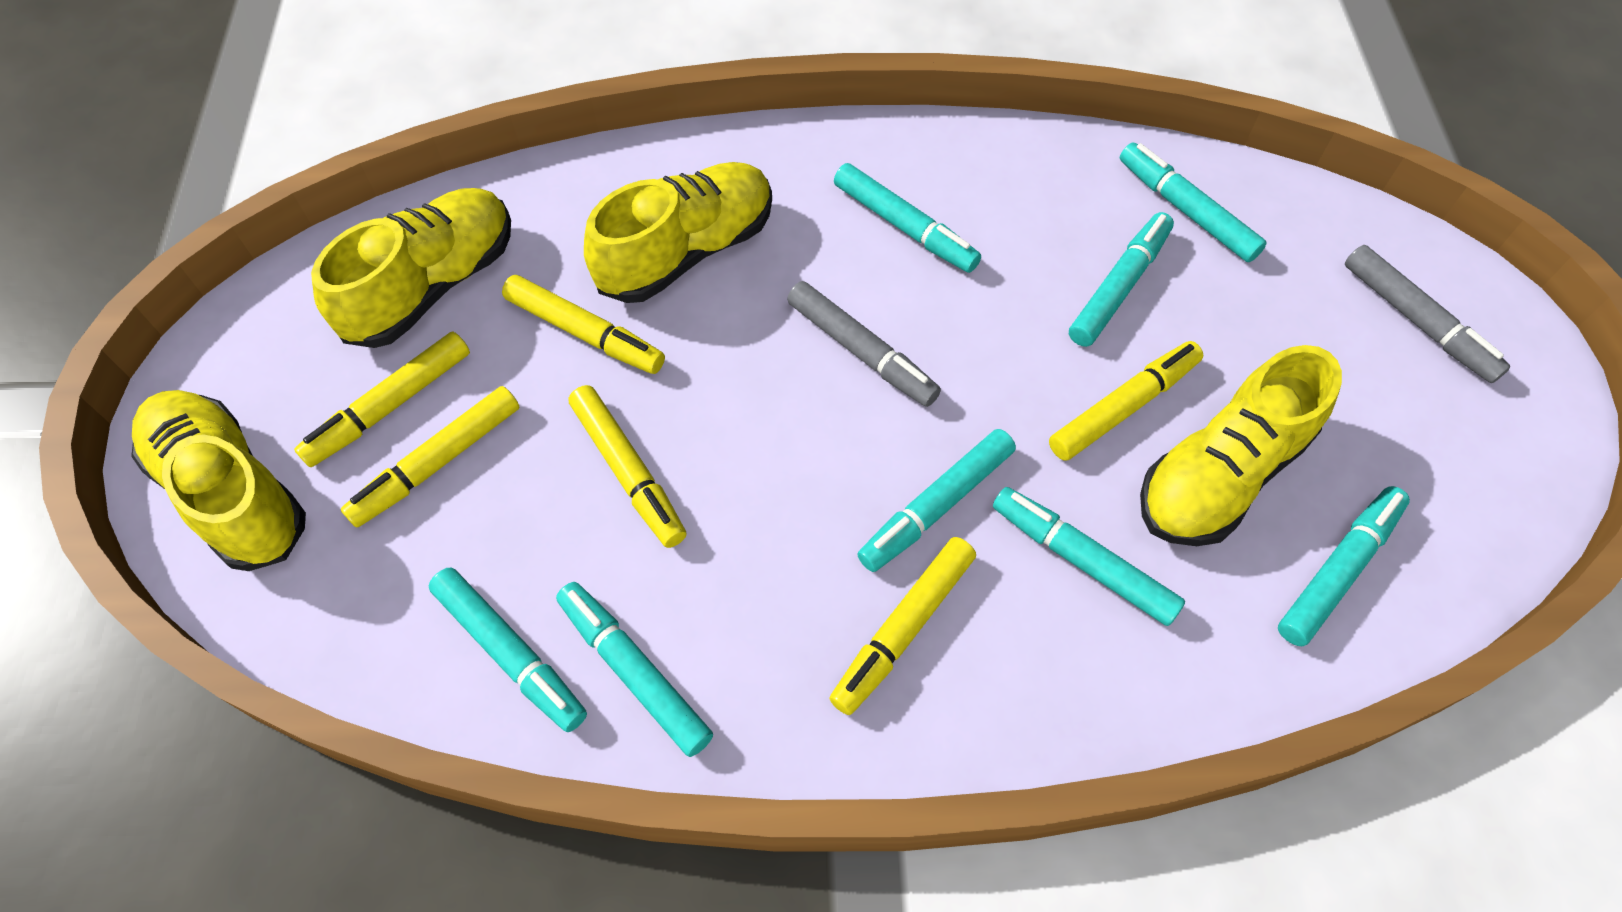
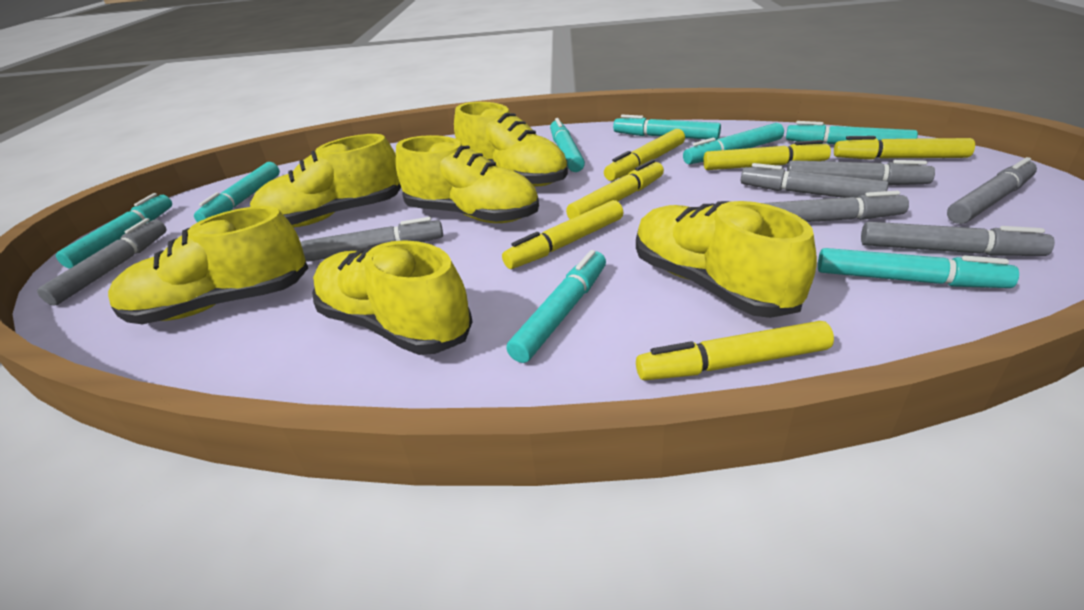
grey marker: [787,281,941,407] [1345,245,1510,383] = 2 -> [37,218,166,306] [301,217,443,262] [741,163,888,198] [762,191,909,222] [787,160,935,185] [861,222,1055,256] [947,157,1037,224] = 7
yellow shoe: [131,390,306,571] [311,188,511,348] [584,162,772,303] [1140,345,1342,546] = 4 -> [108,206,308,324] [250,134,401,228] [312,240,473,355] [395,135,539,223] [454,102,568,186] [636,201,817,318] = 6

